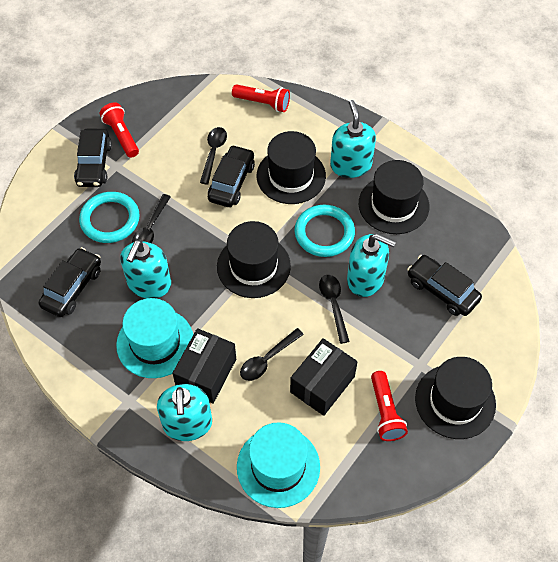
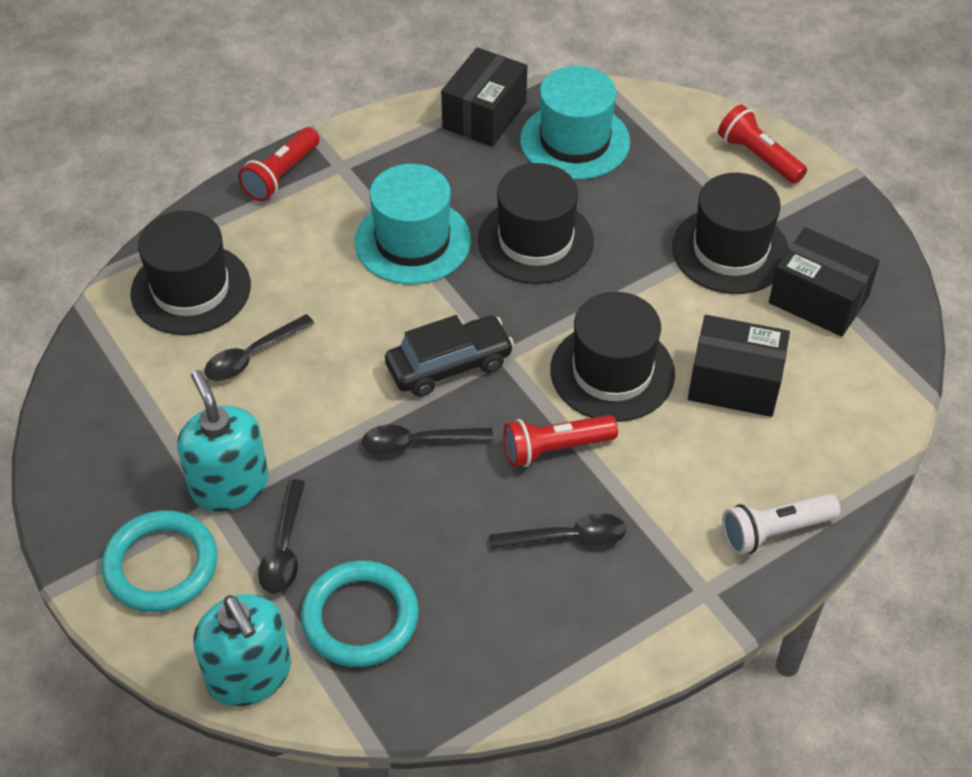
black box: [172,328,236,404] [290,338,358,416] = 2 -> [441,47,527,147] [688,315,790,417] [769,227,880,337] = 3
black car: [39,247,101,317] [74,129,112,187] [208,145,255,207] [407,255,482,316] = 4 -> [385,315,514,397] = 1
turquoise soap dispenser: [120,240,171,298] [157,384,212,441] [330,100,376,178] [347,233,396,297] = 4 -> [177,370,269,511] [193,594,291,707] = 2
white flashlight: none = 0 -> [722,494,840,555] = 1

